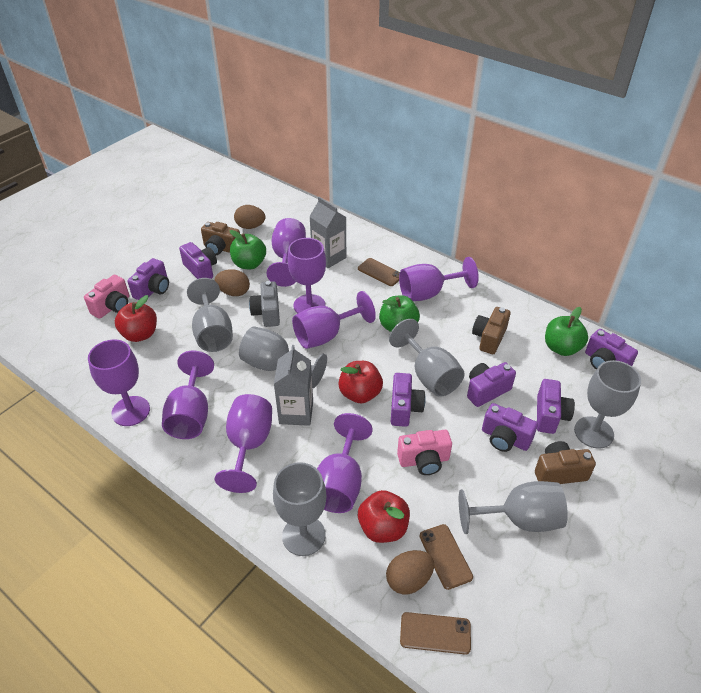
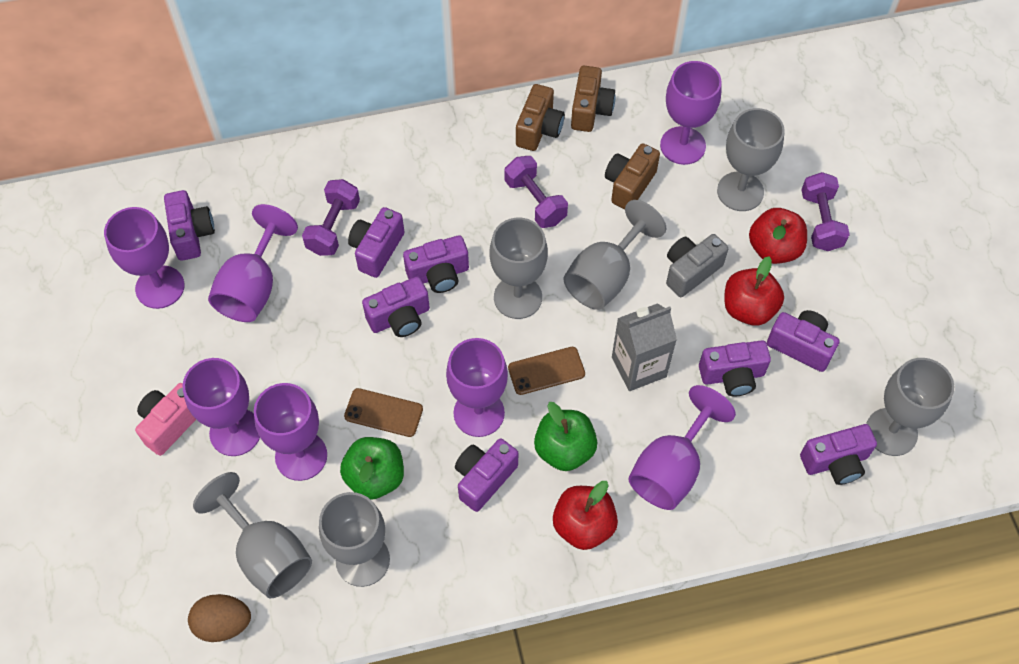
brown egg: [215,269,250,296] [234,205,266,229] [386,550,434,595] = 3 -> [188,594,251,642] = 1
brown phone: [358,258,400,286] [400,612,471,655] [419,524,473,590] = 3 -> [344,388,423,437] [508,347,585,395] = 2
green apple: [230,230,266,269] [379,295,420,332] [545,307,588,356] = 3 -> [340,437,404,500] [534,402,598,471] = 2
grey carton: [274,345,313,426] [309,197,346,268] = 2 -> [612,303,677,391] = 1
pink camera: [84,275,129,319] [397,430,452,475] = 2 -> [135,383,196,456] = 1
purple camera: [127,258,169,300] [179,242,217,279] [391,373,426,427] [467,362,516,407] [482,403,538,452] [537,379,575,434] [585,329,638,370] = 7 -> [164,190,215,261] [348,207,404,278] [362,276,430,337] [403,235,469,293] [455,438,518,512] [699,340,771,397] [767,310,839,372] [800,424,877,485] = 8
purple dumbbell: none = 0 -> [302,179,360,256] [505,156,568,228] [801,172,850,251] = 3
purple goblet: [88,339,150,426] [162,351,214,439] [215,394,272,493] [266,218,306,287] [287,238,326,314] [292,291,376,349] [317,413,373,513] [399,257,479,301] = 8 -> [104,207,184,309] [183,358,260,456] [208,204,298,322] [254,383,327,481] [446,338,508,437] [628,385,736,510] [660,61,722,165] = 7

